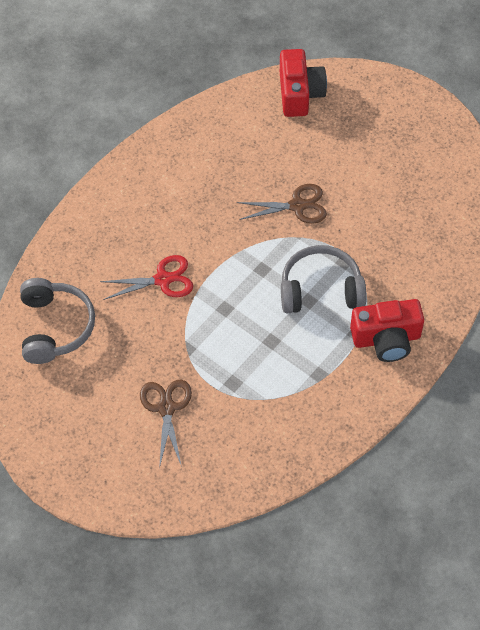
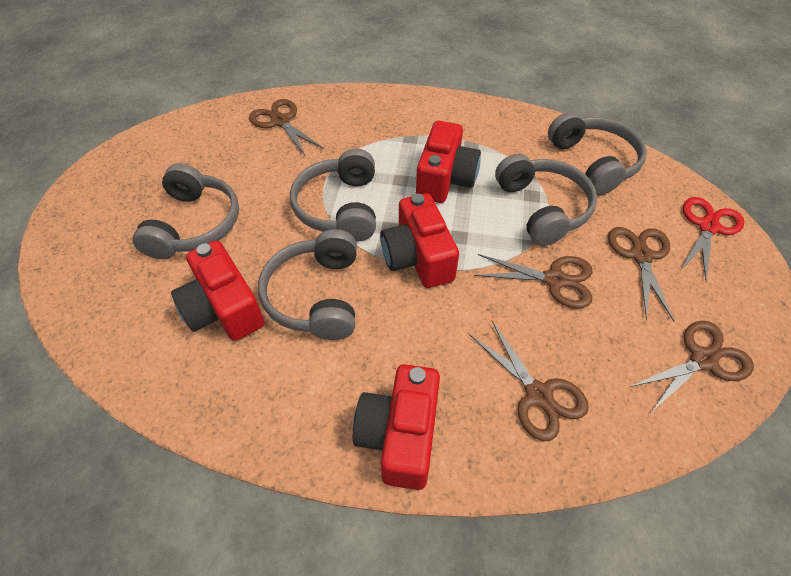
brown scissors: [140,380,192,469] [237,184,327,224] = 2 -> [249,99,324,157] [470,321,589,441] [474,254,592,309] [608,227,674,322] [629,321,754,412] = 5
grey headphones: [20,278,95,364] [281,245,367,313] = 2 -> [133,163,239,259] [258,229,357,340] [290,148,376,242] [495,154,597,246] [548,112,647,195] = 5
red camera: [280,49,327,117] [350,299,424,362] = 2 -> [171,241,264,341] [353,364,440,490] [380,193,459,288] [416,121,481,203] = 4

